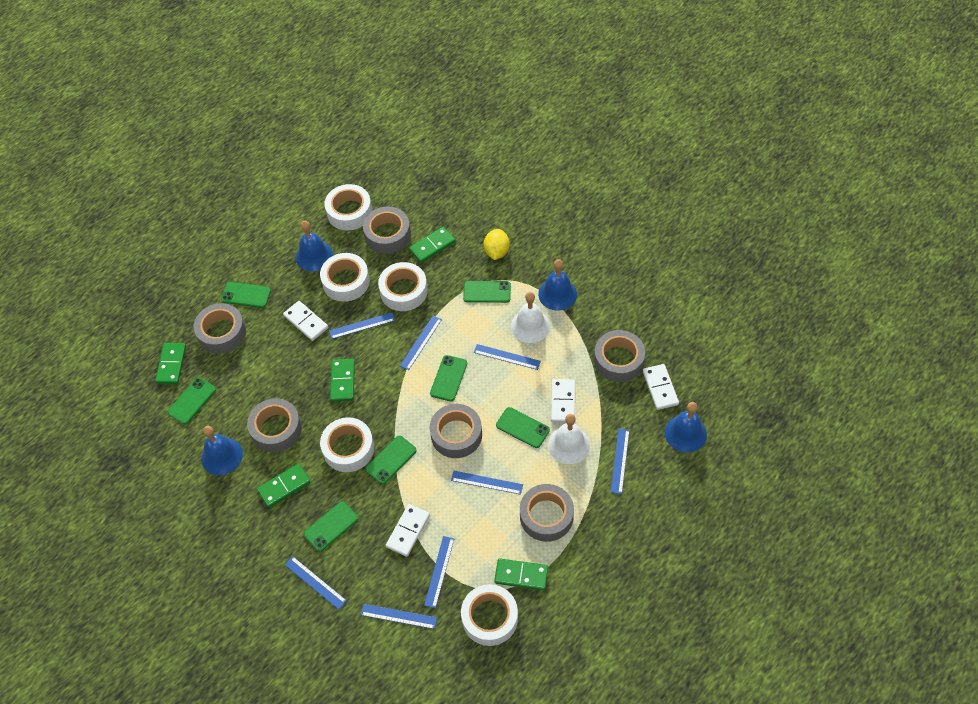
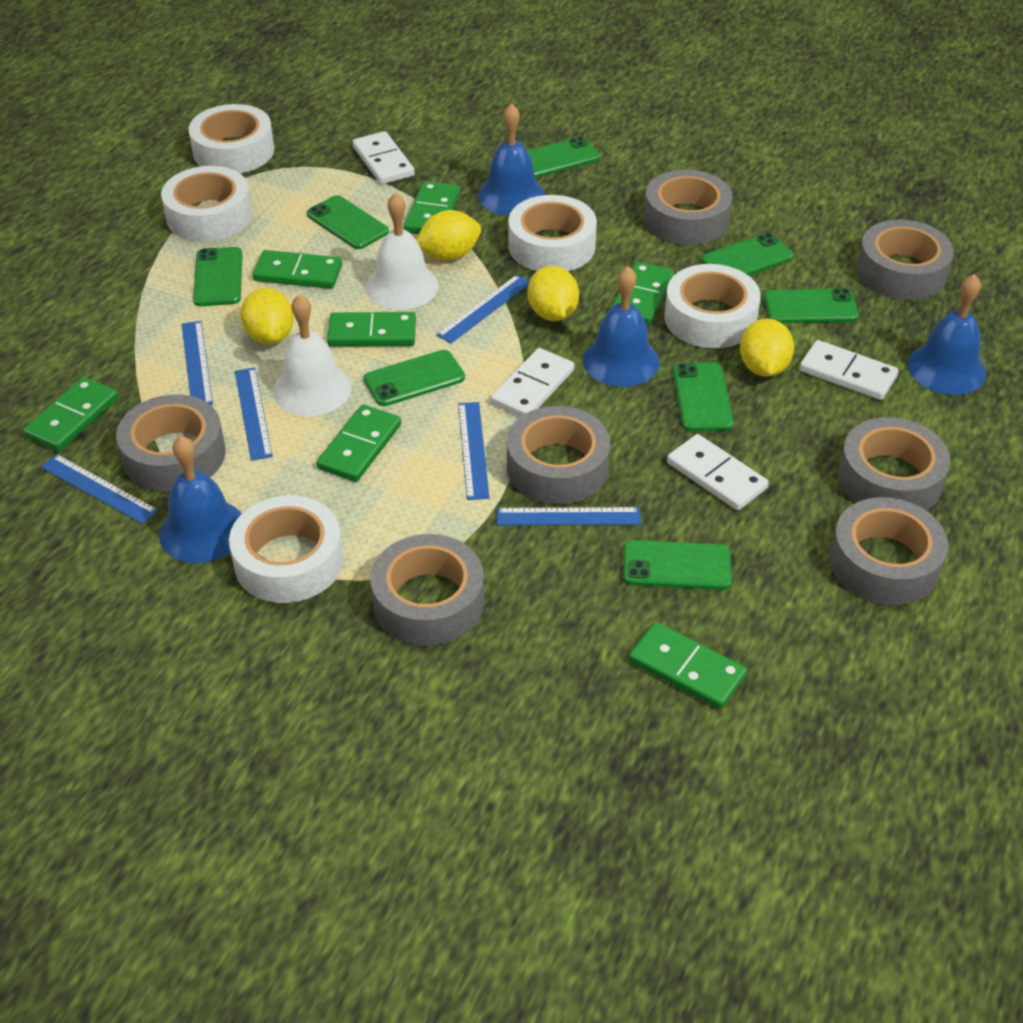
blue ruler: [285,556,347,610] [329,313,395,339] [361,604,437,629] [400,316,442,370] [424,536,454,608] [451,471,523,495] [474,344,541,370] [611,429,630,494] = 8 -> [41,454,158,524] [181,321,213,405] [235,368,273,461] [436,275,530,344] [458,402,490,500] [497,507,641,525] = 6
green domino: [155,343,186,384] [257,464,310,508] [330,359,355,402] [409,227,456,263] [494,558,548,590] = 5 -> [23,377,118,452] [253,250,342,289] [316,405,401,482] [327,312,416,347] [404,181,460,234] [611,262,674,325] [629,622,747,709] = 7
green phone: [168,377,216,424] [221,282,271,308] [304,501,358,551] [366,436,417,484] [430,355,467,401] [463,281,511,303] [496,407,550,448] = 7 -> [193,247,243,306] [307,195,389,249] [364,350,465,406] [527,136,600,178] [623,540,732,590] [673,362,734,431] [701,233,793,275] [764,288,859,323] = 8
grey tape: [194,303,246,354] [247,398,302,452] [363,206,411,254] [430,404,482,458] [520,484,574,542] [594,330,645,382] = 6 -> [116,394,226,492] [370,534,484,646] [507,406,610,504] [644,170,733,246] [830,497,948,605] [838,417,950,510] [856,219,954,300] = 7
yellow lemon: [484,229,510,260] = 1 -> [240,288,294,344] [416,210,481,261] [528,266,579,321] [740,318,794,377] = 4

